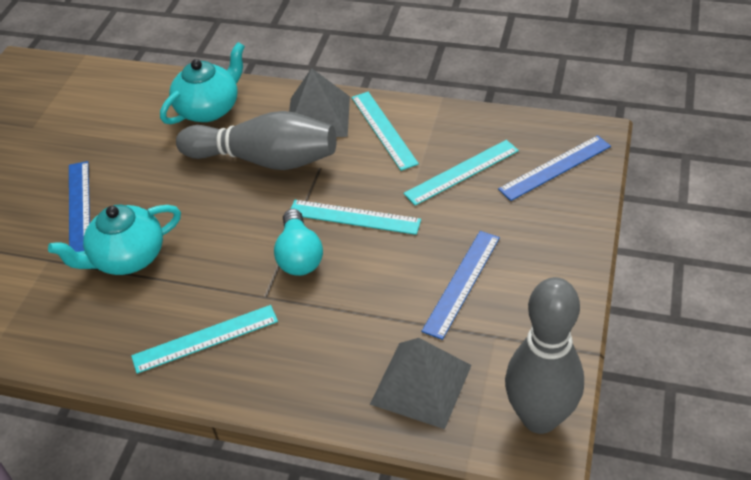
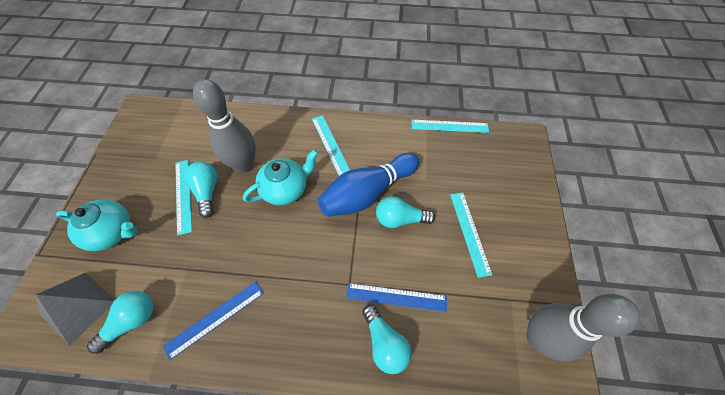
blue bowling pin: none = 0 -> [317,153,419,217] = 1
blue ruler: [69,161,90,252] [421,231,500,340] [498,135,611,201] = 3 -> [163,281,264,360] [346,283,447,312] = 2
grey pyramid: [289,68,350,137] [370,338,472,429] = 2 -> [36,273,114,346] = 1
turquoise light bulb: [274,209,323,276] = 1 -> [87,291,154,354] [184,162,218,218] [362,304,412,374] [376,196,435,228] = 4

